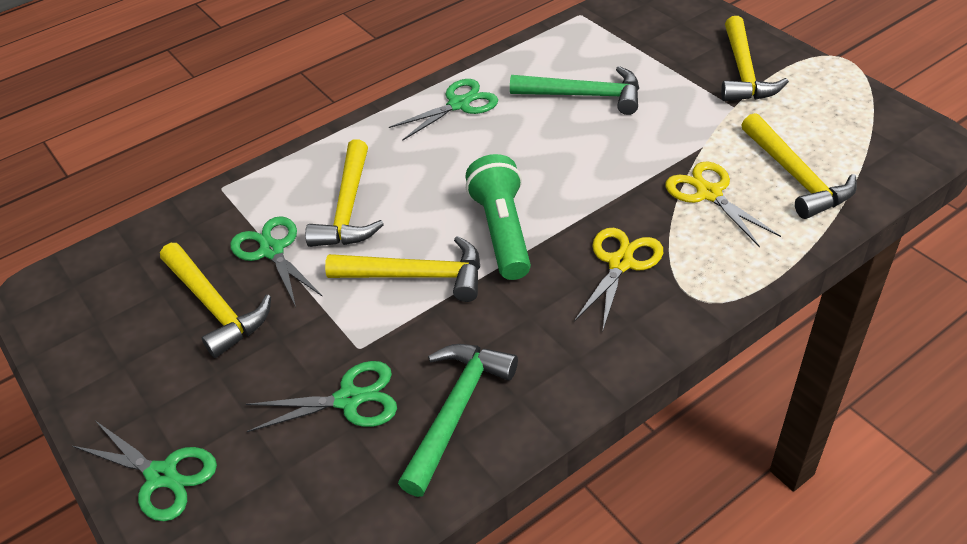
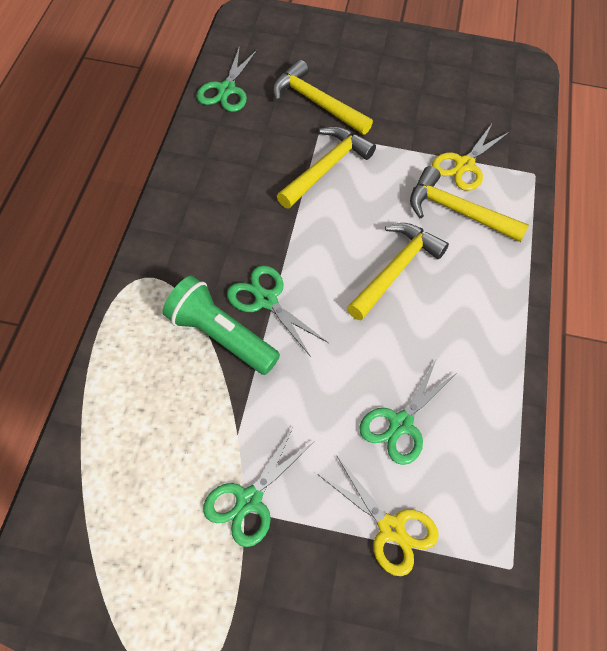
green hammer: [398,344,518,497] [510,66,639,115] = 2 -> none = 0
yellow hammer: [160,243,271,358] [305,139,384,247] [325,236,480,302] [721,16,789,101] [741,113,857,219] = 5 -> [272,60,373,135] [277,126,376,208] [347,223,449,320] [410,166,529,242] = 4

